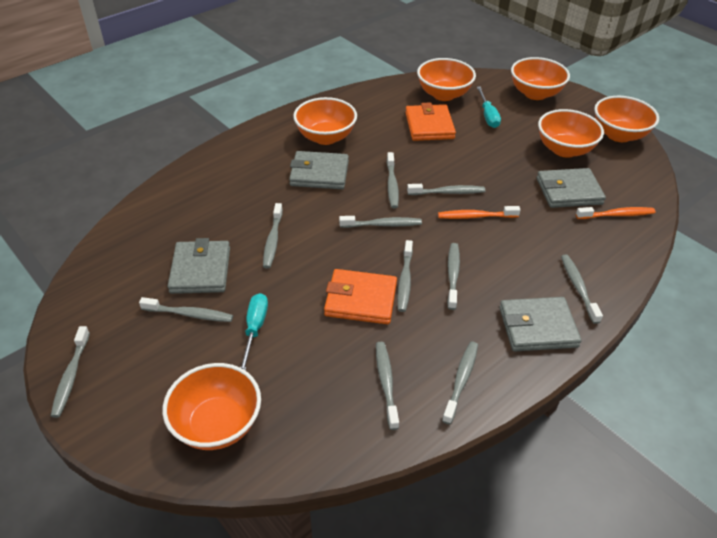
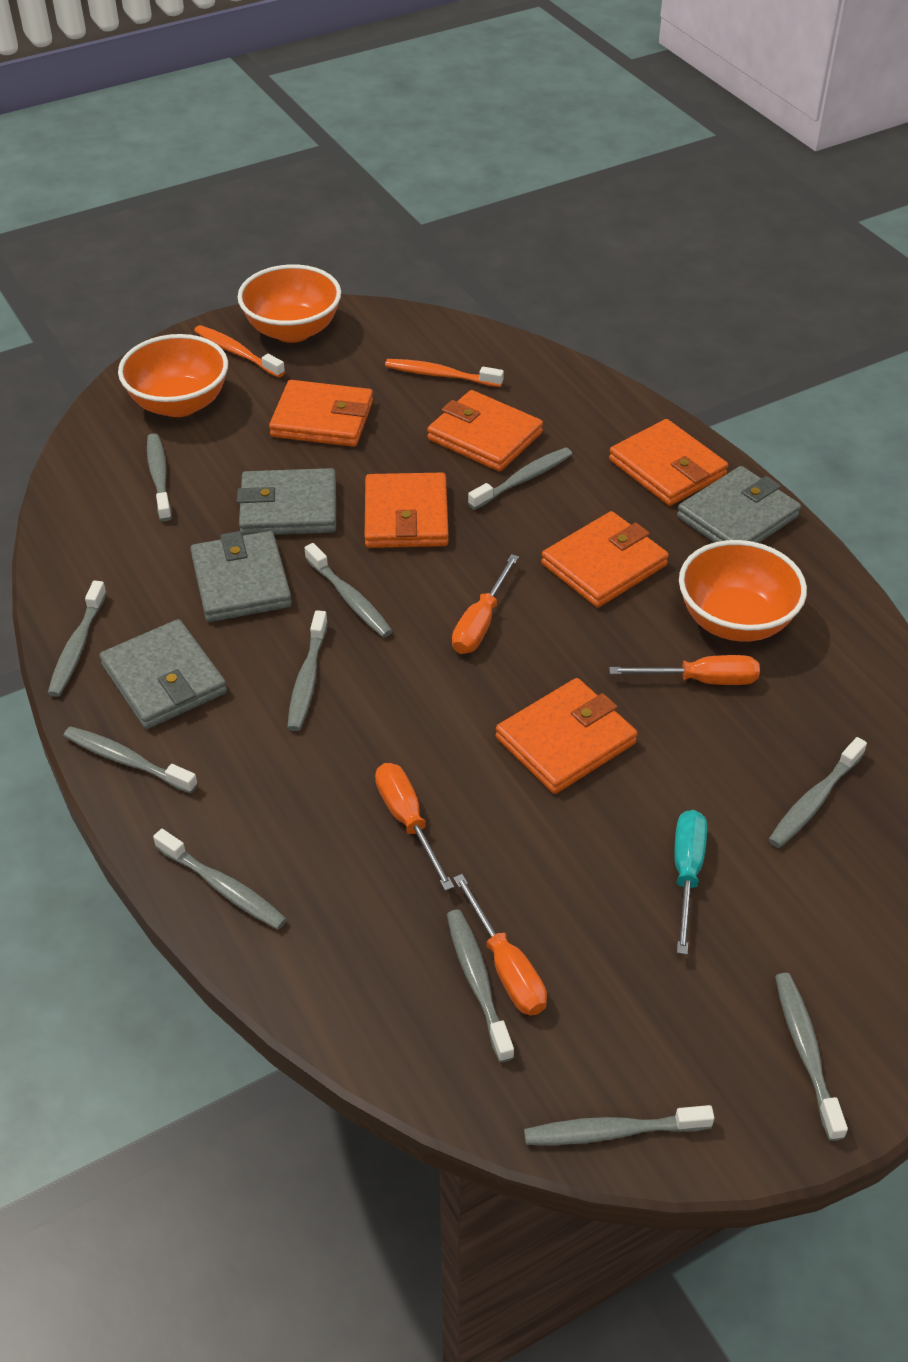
orange bowl: [163,363,261,450] [293,97,357,145] [417,58,476,101] [511,57,570,100] [538,109,604,158] [594,96,659,142] = 6 -> [118,334,228,417] [238,264,341,343] [679,540,807,642] = 3
orange screwdriver: none = 0 -> [375,763,454,891] [452,554,519,654] [453,874,547,1015] [609,655,760,685] = 4
orange wallet: [324,269,397,324] [405,102,456,141] = 2 -> [269,380,373,447] [365,473,449,548] [427,390,543,472] [496,678,638,794] [541,511,669,608] [609,419,728,506] = 6
turquoise screwdriver: [240,293,268,371] [477,87,501,128] = 2 -> [674,810,707,955] = 1

